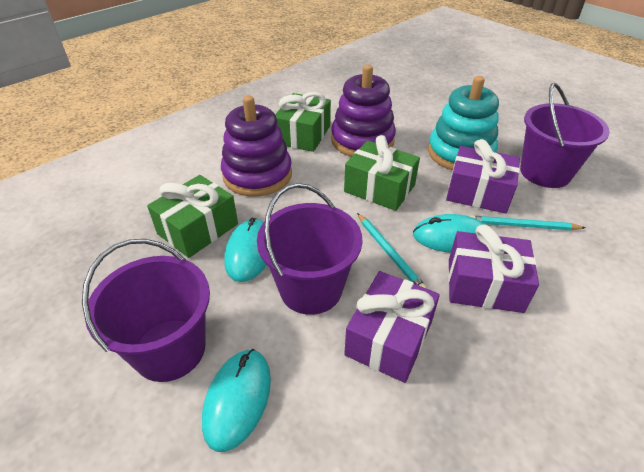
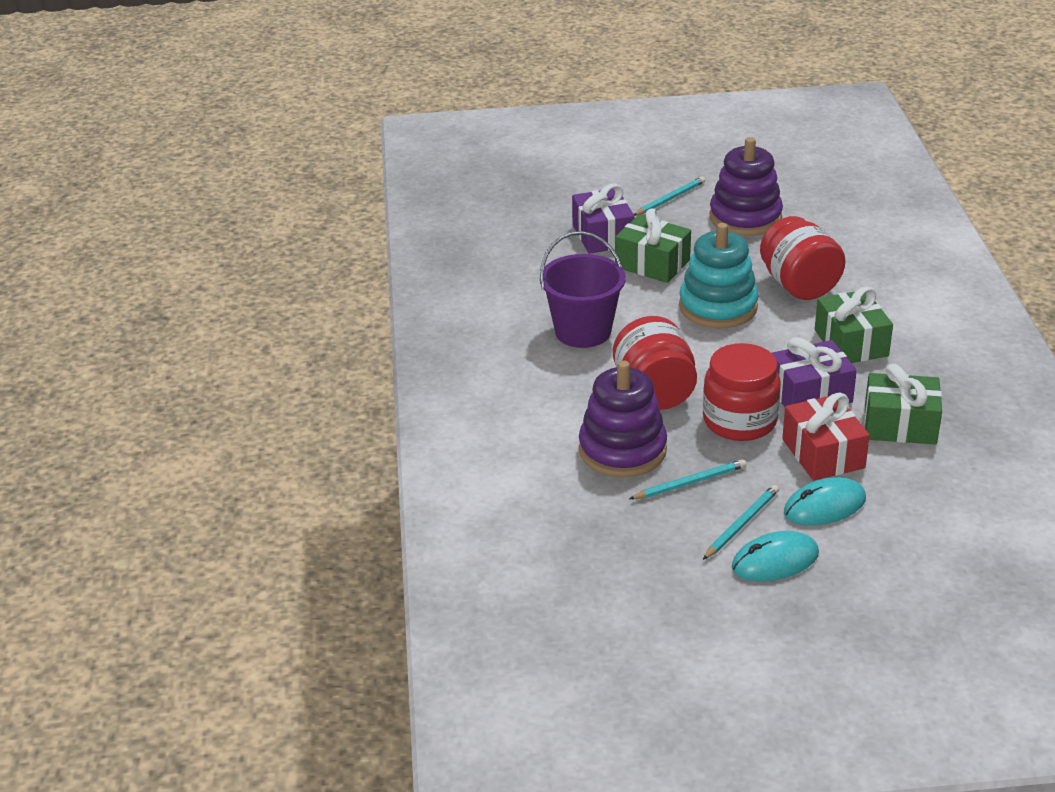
purple bucket: [82,239,210,382] [257,183,363,315] [520,83,610,188] = 3 -> [540,231,626,348] = 1
purple gift: [344,271,440,383] [446,139,520,213] [448,224,539,313] = 3 -> [572,184,635,254] [772,337,857,407] = 2
red gift: none = 0 -> [782,393,870,481] = 1
red jar: none = 0 -> [613,316,697,410] [703,343,781,441] [760,216,846,300] = 3
turquoise mouse: [202,349,271,452] [224,218,266,282] [413,214,486,253] = 3 -> [732,531,819,581] [784,477,866,526] = 2
turquoise pencil: [357,213,427,289] [469,215,586,230] = 2 -> [629,459,746,499] [634,177,705,216] [703,485,779,560] = 3

